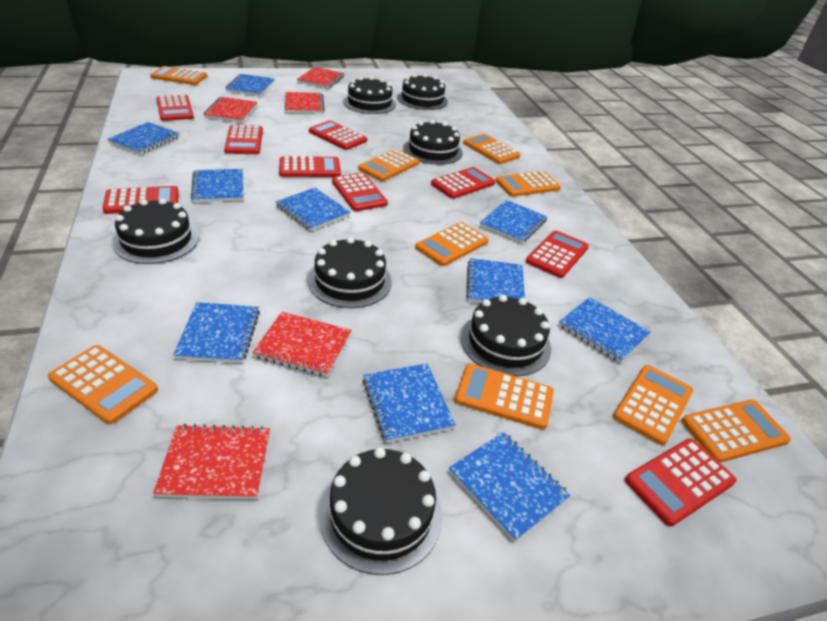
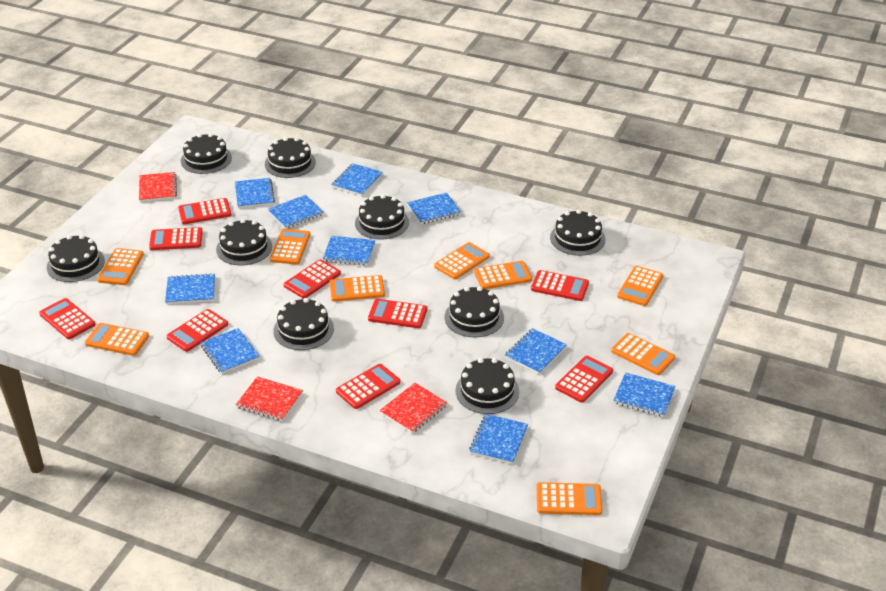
black cake: [113,198,199,264] [308,237,392,308] [319,447,443,575] [344,76,396,114] [397,74,448,110] [404,120,463,165] [461,295,551,376] = 7 -> [47,235,105,282] [181,133,232,174] [216,219,272,265] [265,137,316,178] [273,298,334,350] [355,194,409,240] [445,286,504,337] [455,358,519,414] [550,210,605,256] = 9
red notebook: [153,424,270,499] [203,97,257,123] [252,312,351,377] [285,92,325,113] [297,67,345,89] = 5 -> [139,172,177,202] [236,376,303,421] [380,383,447,433] = 3

